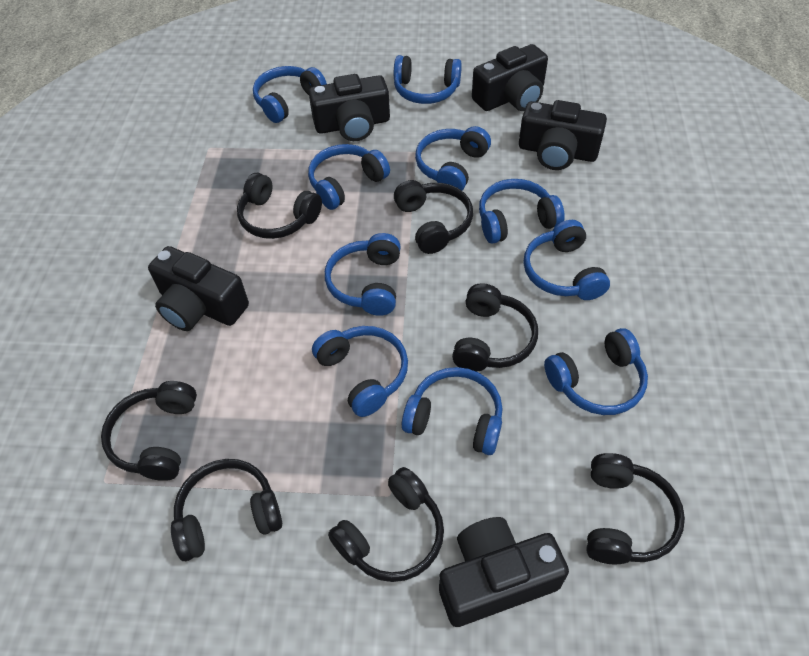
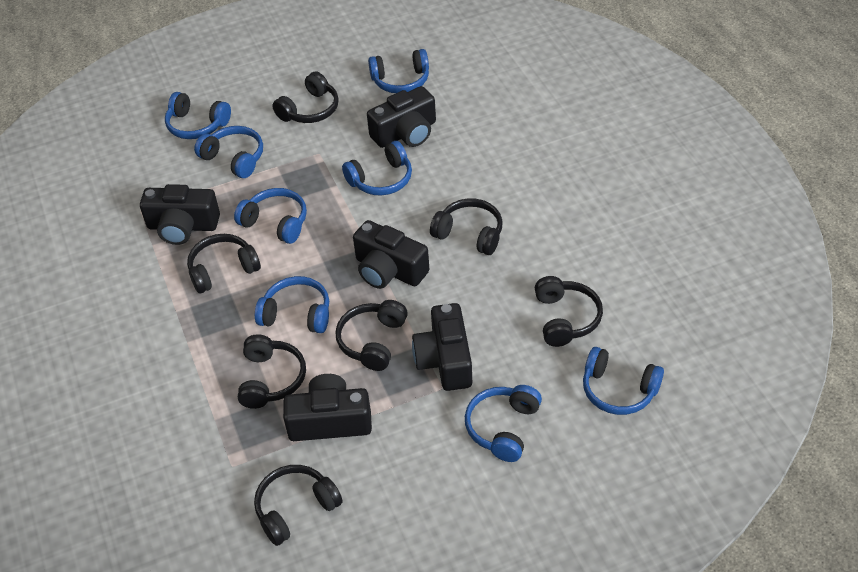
blue headphones: [253,66,327,123] [308,144,390,210] [312,326,408,417] [325,233,401,316] [394,55,462,104] [402,367,503,455] [415,126,491,191] [479,179,565,244] [524,220,610,300] [544,328,648,415] = 10 -> [165,92,231,139] [194,126,263,178] [234,188,307,244] [255,276,329,333] [342,141,412,196] [368,49,429,93] [465,385,542,462] [583,347,664,415] = 8

